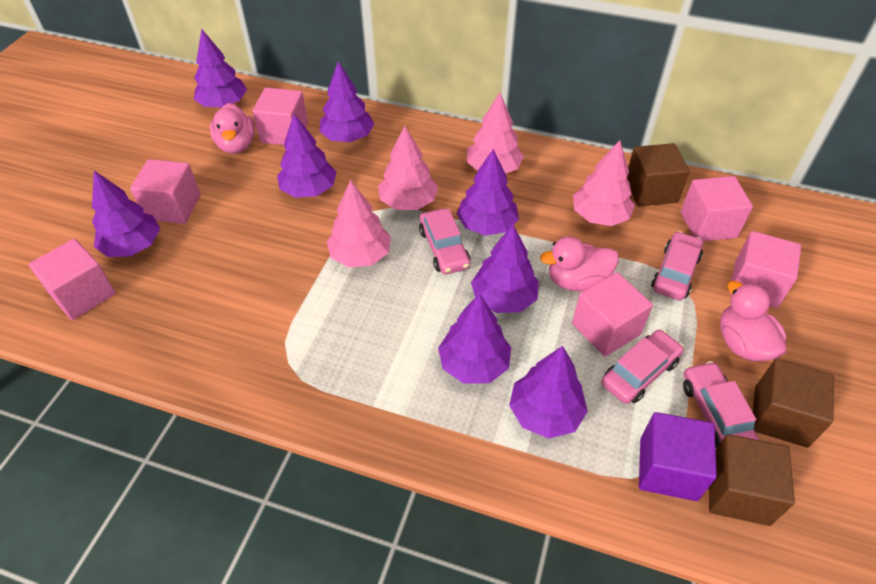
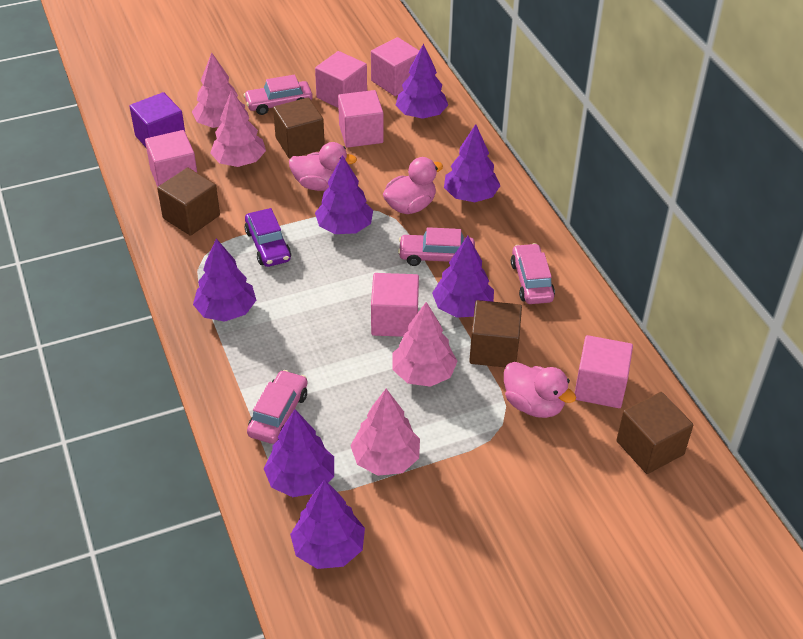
brown cube: [627,143,690,206] [709,434,795,526] [753,359,834,448] = 3 -> [157,167,220,236] [273,98,325,159] [469,300,522,367] [617,392,693,474] = 4
purple car: none = 0 -> [245,208,291,267] = 1
purple tree: [92,171,160,257] [194,29,247,108] [277,114,337,198] [319,61,374,142] [438,293,511,384] [457,149,519,236] [471,225,539,313] [509,346,588,438] = 8 -> [193,238,256,322] [263,409,334,497] [290,479,365,569] [315,155,373,234] [396,44,448,119] [432,236,494,318] [444,124,501,202] = 7

